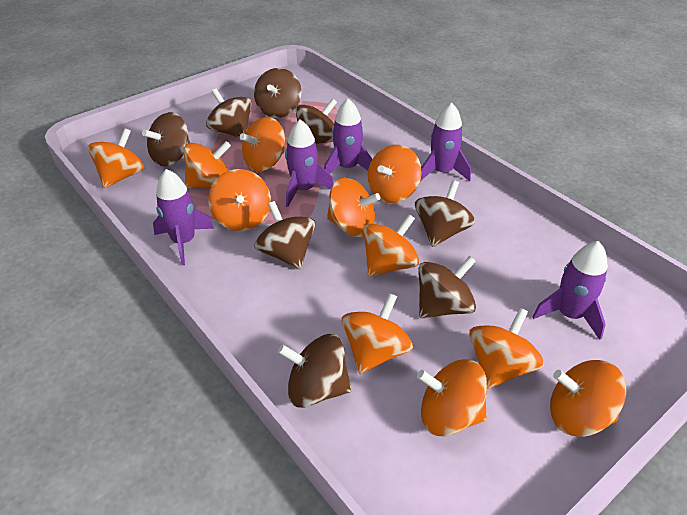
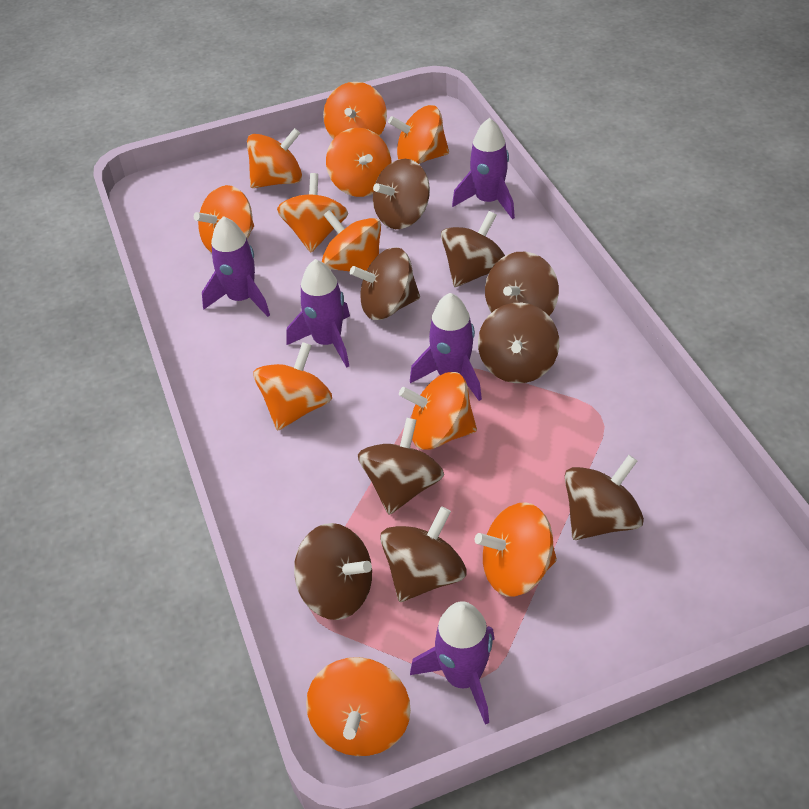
brown spinning top: [142,112,190,167] [206,88,252,138] [254,68,301,118] [255,201,315,269] [278,334,352,408] [296,98,337,144] [415,180,475,247] [418,256,476,319] = 8 -> [294,523,372,620] [350,247,420,320] [358,418,444,515] [373,159,430,229] [380,506,467,602] [441,211,505,287] [478,303,559,383] [485,252,559,316] [565,455,644,540] = 9

